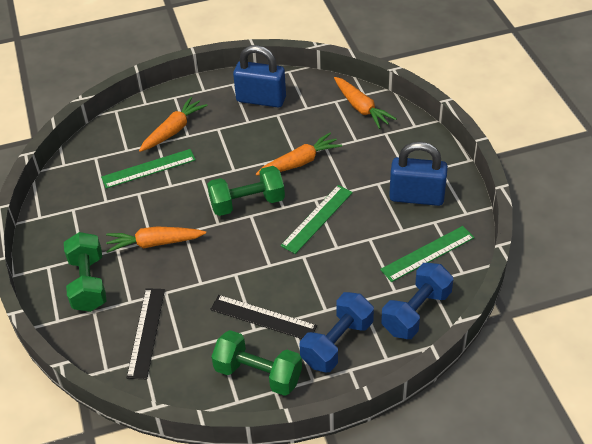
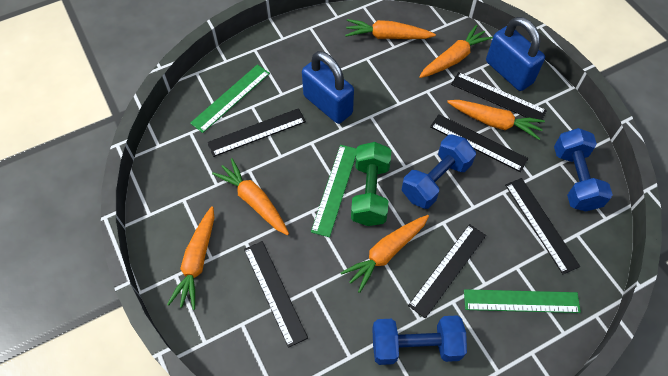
black ruler: [127,288,165,379] [210,295,317,339] = 2 -> [207,108,306,157] [244,241,308,348] [408,224,486,318] [430,114,528,172] [451,72,547,123] [505,178,580,274] = 6
blue dumbbell: [300,292,374,372] [381,263,454,339] = 2 -> [372,315,467,365] [402,134,476,209] [554,128,613,211] = 3
green dumbbell: [64,232,106,312] [207,166,285,216] [211,330,302,396] = 3 -> [351,142,391,226] = 1
orange carrot: [106,226,206,253] [139,97,208,152] [256,133,342,175] [334,77,397,129] = 4 -> [167,206,214,310] [212,158,289,235] [341,215,429,293] [345,19,436,39] [419,25,493,78] [447,100,545,140] = 6

